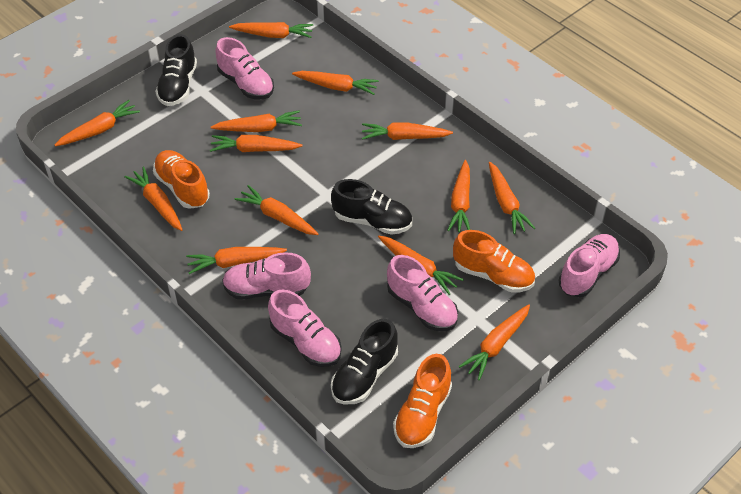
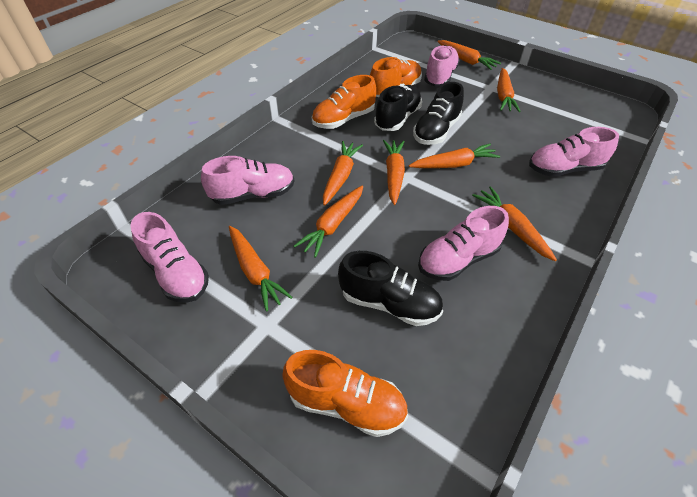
orange carrot: [55,100,140,146] [124,167,183,231] [186,247,287,274] [210,135,302,152] [211,111,302,132] [229,22,313,38] [235,185,319,235] [292,71,379,95] [362,122,453,140] [378,236,464,295] [447,160,470,232] [459,304,530,380] [489,162,535,234] = 13 -> [229,226,293,312] [294,186,363,258] [323,141,363,206] [383,140,405,205] [409,144,500,168] [437,40,501,70] [472,187,557,261] [497,68,520,112] = 8

